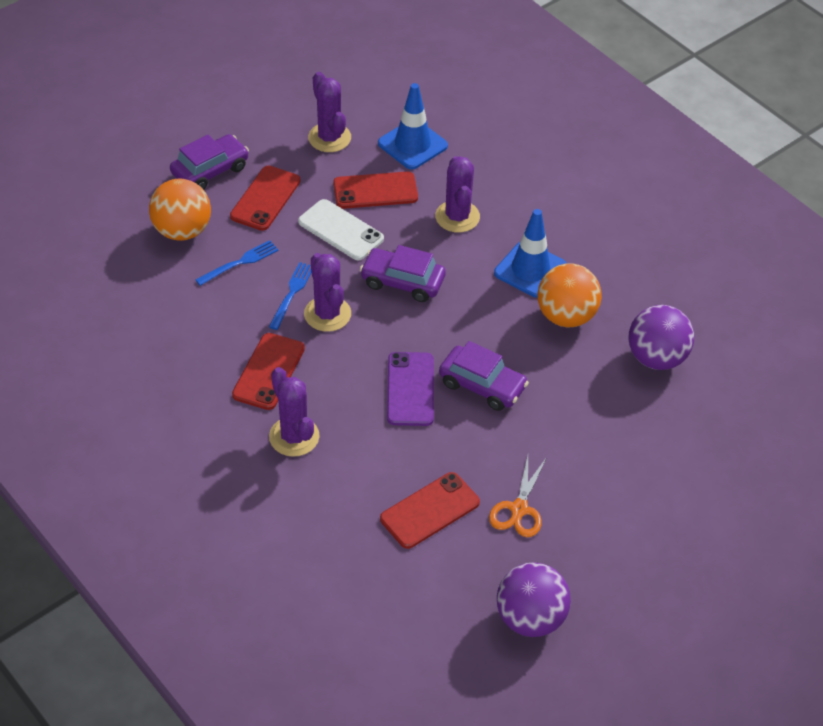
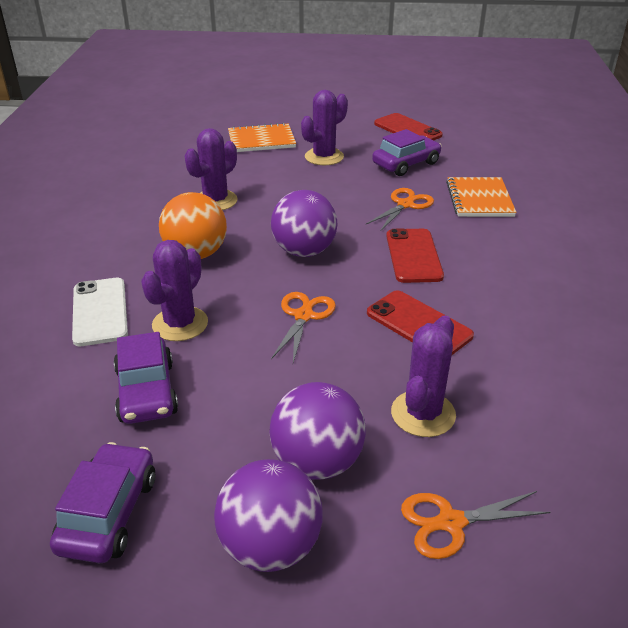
blue fork: [196,240,279,286] [269,262,311,330] = 2 -> none = 0
blue traffic cone: [378,83,448,169] [494,209,567,298] = 2 -> none = 0
orange ball: [149,179,211,241] [537,263,602,327] = 2 -> [159,192,227,259] = 1
orange notebook: none = 0 -> [228,122,296,152] [446,177,516,217] = 2
orange scissors: [489,456,547,537] = 1 -> [271,292,336,363] [366,188,434,231] [401,491,551,559] = 3
purple ball: [497,562,571,637] [628,305,694,370] = 2 -> [214,459,323,572] [269,382,366,480] [271,190,338,257] = 3
purple phone: [387,352,434,426] = 1 -> none = 0
red phone: [230,166,300,231] [232,333,305,410] [333,171,418,209] [380,472,480,549] = 4 -> [367,290,474,355] [374,113,443,140] [386,228,444,283] = 3

